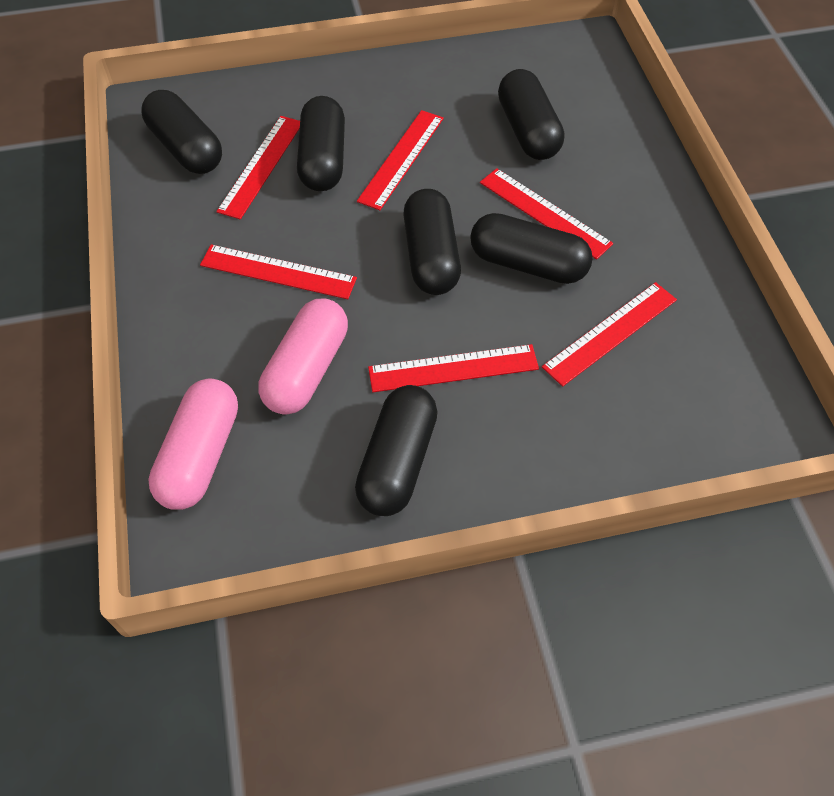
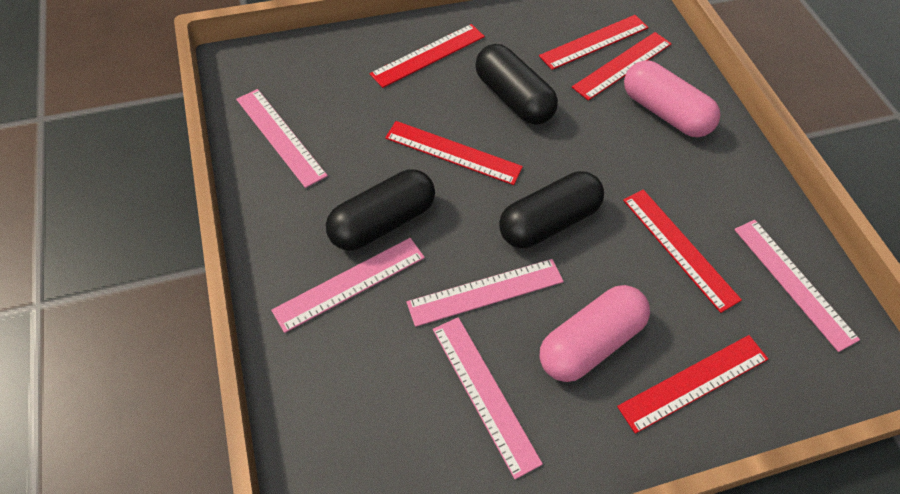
black capsule: [141,90,222,174] [297,96,345,191] [355,385,438,516] [403,189,461,295] [470,213,593,284] [498,69,564,160] = 6 -> [326,169,435,251] [475,44,558,125] [499,171,604,248] = 3
pink ruler: none = 0 -> [236,89,328,188] [271,238,425,333] [406,259,564,327] [433,317,543,479] [734,220,860,352] = 5

